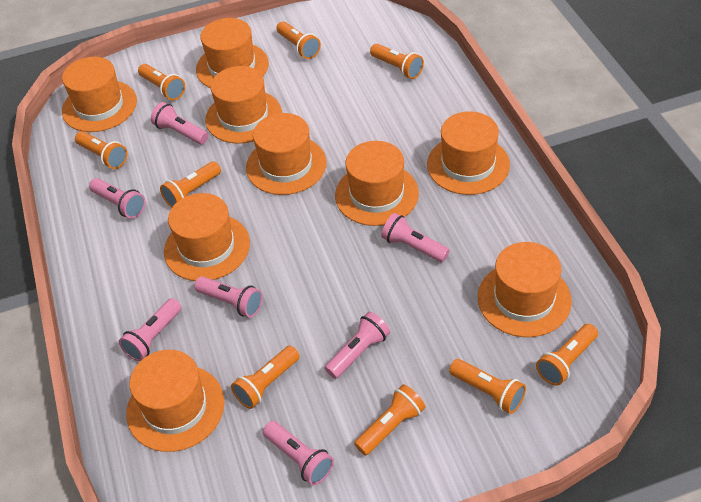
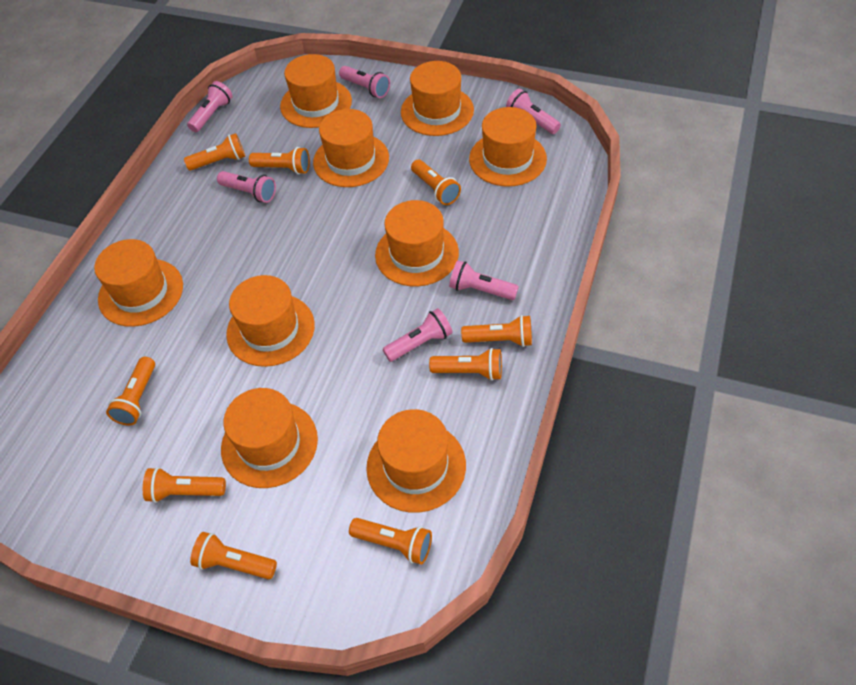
pink flashlight: [89,178,146,219] [119,298,182,361] [151,102,208,144] [194,276,263,318] [263,421,334,485] [325,312,390,379] [381,213,450,262] = 7 -> [187,81,233,132] [217,171,276,203] [339,66,390,98] [383,308,453,362] [449,260,519,300] [506,89,561,134] = 6

